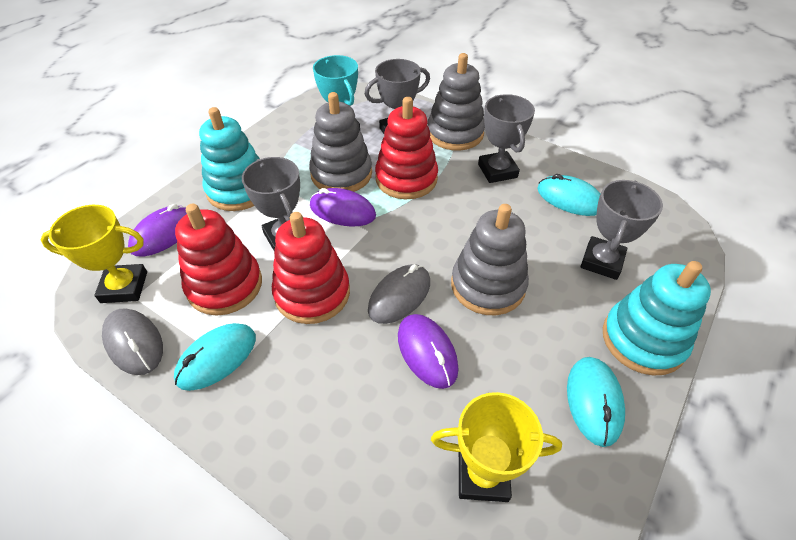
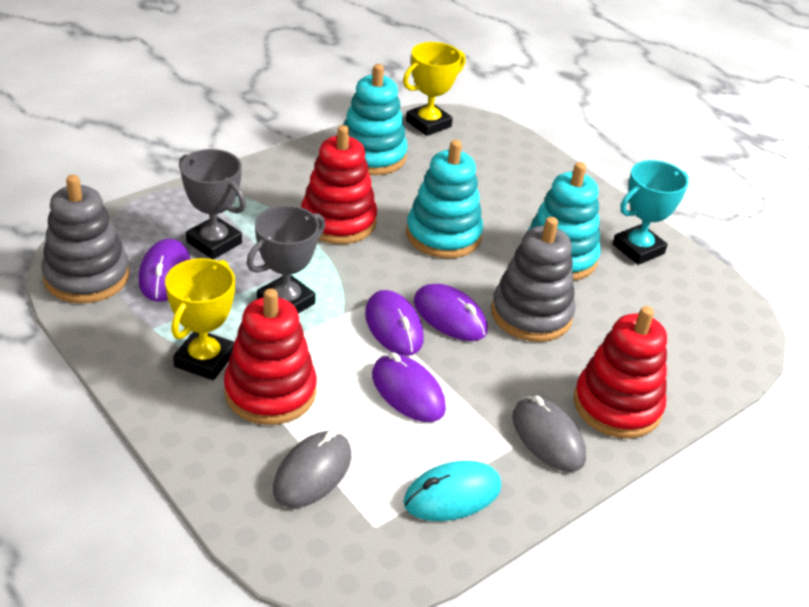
grey stacking toy: [309,92,372,192] [428,53,485,151] [451,204,529,315] = 3 -> [42,175,129,303] [491,217,575,342] = 2
grey trophy: [242,157,300,250] [364,59,430,134] [478,94,535,183] [580,180,663,280] = 4 -> [179,149,246,260] [247,205,325,313] = 2
purple mouse: [128,204,187,256] [310,188,376,227] [398,314,458,389] = 3 -> [139,239,191,302] [365,290,423,356] [372,353,446,422] [414,284,488,341] = 4
turquoise mouse: [174,323,256,391] [537,174,600,216] [567,357,625,447] = 3 -> [403,460,501,521] = 1
turquoise stacking toy: [199,107,260,211] [603,261,711,376] = 2 -> [343,64,408,175] [406,140,483,258] [527,162,601,281] = 3

